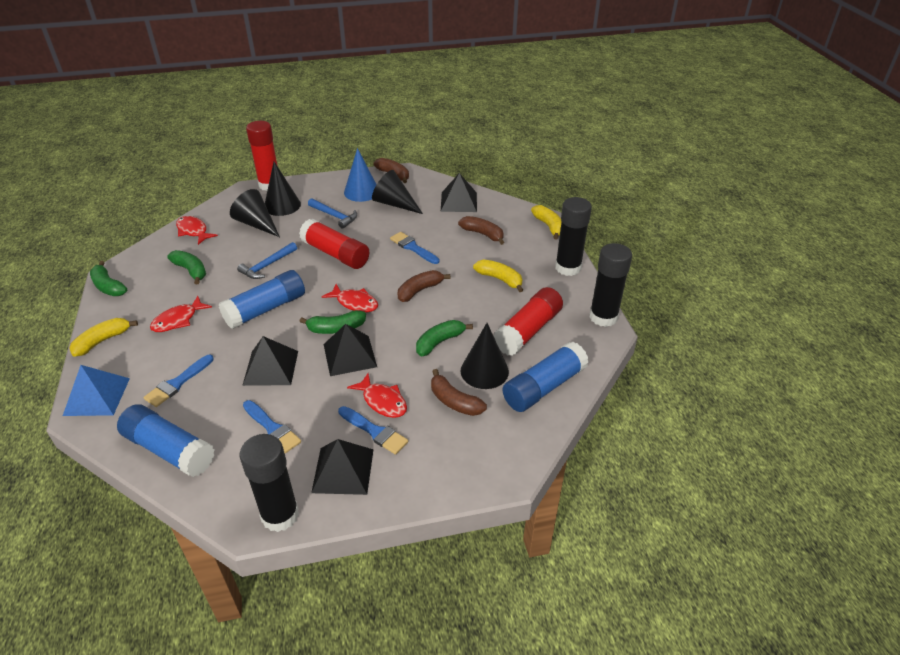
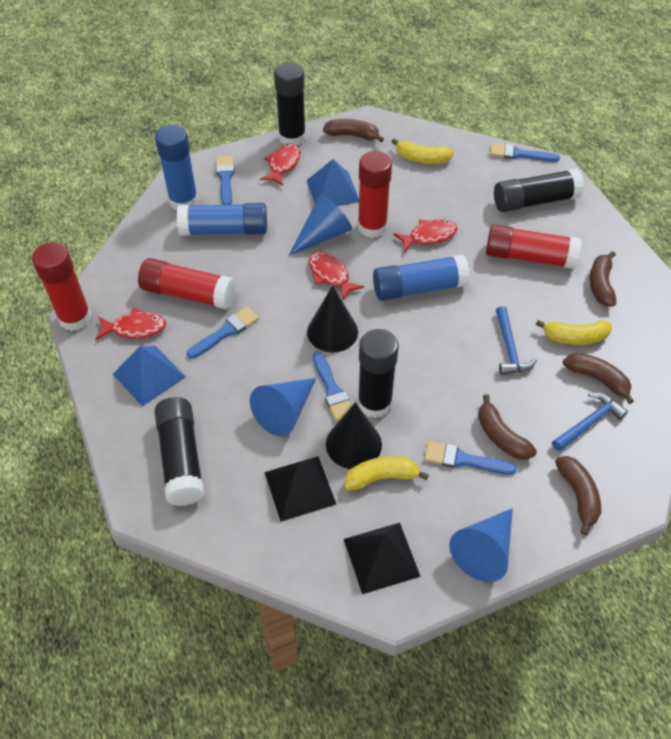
black cone: [230,189,280,237] [265,162,301,216] [372,170,423,214] [461,323,509,389] = 4 -> [307,286,358,352] [326,402,382,469] = 2
black glue stick: [239,434,299,532] [555,197,592,276] [589,243,632,327] = 3 -> [154,397,204,506] [274,62,306,146] [358,329,399,418] [494,169,584,212] = 4
black pyramid: [242,336,298,386] [311,439,374,495] [324,324,377,376] [441,173,477,212] = 4 -> [264,456,336,522] [344,523,421,594] = 2
blue brush: [143,355,214,407] [243,400,301,453] [338,406,408,455] [390,232,440,264] = 4 -> [187,307,259,359] [216,156,234,205] [313,351,352,422] [424,441,517,475] [490,143,560,162] = 5
blue cone: [344,148,377,202] = 1 -> [250,378,316,436] [289,194,352,256] [449,508,513,582] = 3
blue pyramid: [63,365,130,416] = 1 -> [113,346,186,407] [307,159,359,206] = 2
brown banana: [373,158,409,183] [398,270,450,302] [431,369,487,416] [458,216,504,245] = 4 -> [323,119,384,142] [478,394,537,460] [555,456,601,535] [563,353,634,404] [590,251,616,307] = 5
green banana: [90,261,127,296] [167,250,206,285] [299,310,366,334] [416,320,473,356] = 4 -> none = 0
red glue stick: [246,121,277,191] [299,219,369,269] [493,287,563,356] = 3 -> [32,242,92,331] [138,258,236,309] [358,151,392,238] [486,224,582,269] = 4

